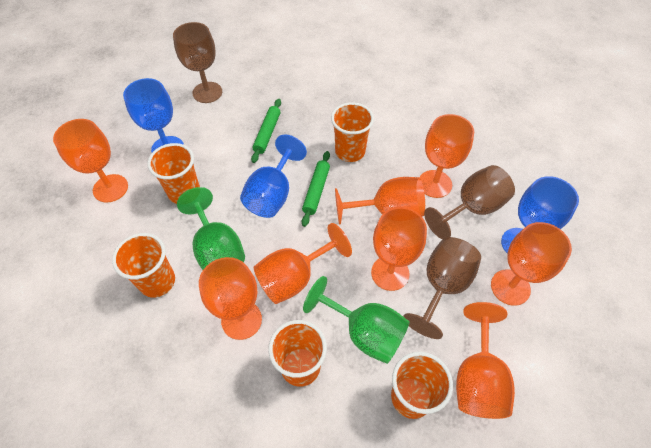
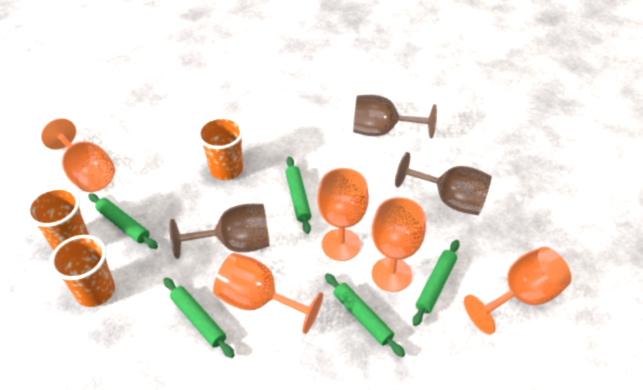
blue goblet: [123,78,184,152] [240,135,307,218] [501,176,579,254] = 3 -> none = 0
green goblet: [177,187,245,270] [303,276,410,364] = 2 -> none = 0
green rolling pin: [251,99,281,163] [302,151,330,227] = 2 -> [88,193,158,249] [163,278,235,358] [285,157,311,234] [325,273,405,357] [412,240,460,326] = 5
orange cup: [112,233,175,297] [147,143,200,204] [268,320,327,387] [331,102,374,162] [391,352,453,419] = 5 -> [27,187,89,251] [50,235,115,307] [197,116,244,180] = 3
orange goblet: [53,119,128,203] [199,257,262,340] [254,223,352,304] [335,177,425,225] [371,207,427,291] [419,114,474,198] [456,302,515,419] [491,222,572,306] = 8 -> [41,118,115,192] [213,253,323,334] [317,168,369,261] [372,197,426,292] [464,247,572,335] = 5

